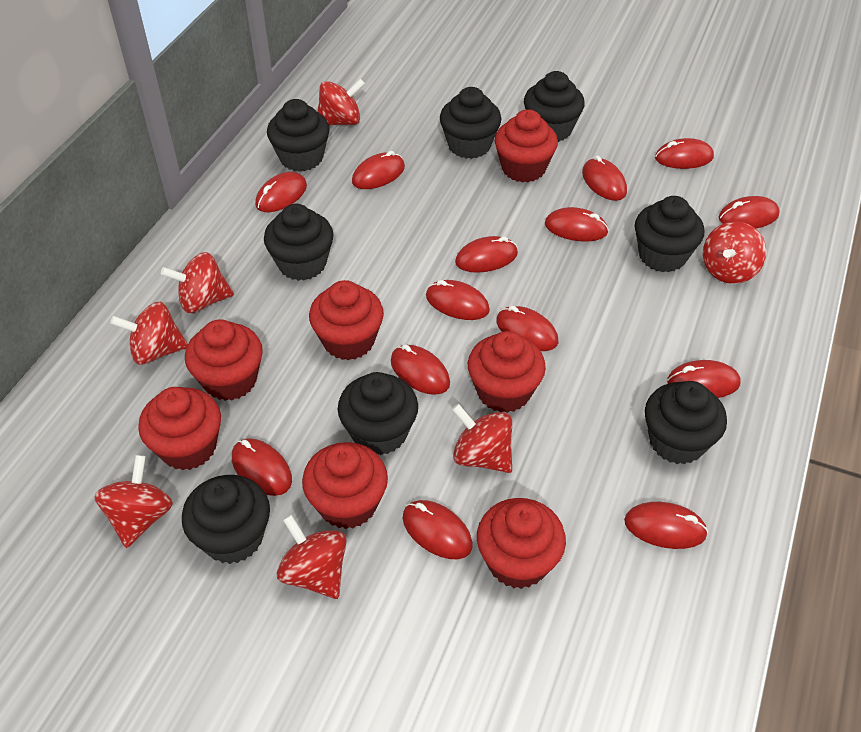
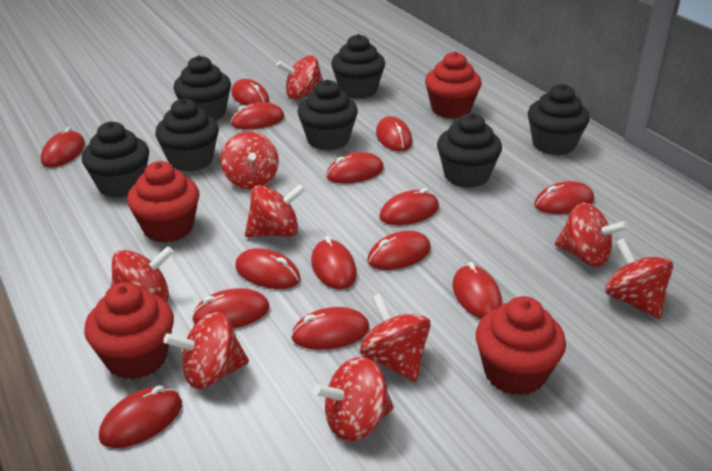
black cupcake: [182,475,270,564] [264,204,334,281] [267,99,330,172] [338,372,418,455] [440,87,501,159] [524,71,585,142] [635,196,704,272] [645,381,727,464] = 8 -> [82,121,149,198] [155,98,219,172] [174,55,231,121] [298,80,358,151] [331,34,385,99] [437,113,502,188] [528,84,590,155] = 7
red cupcake: [138,387,221,470] [185,319,263,401] [302,442,388,529] [309,280,384,360] [468,331,546,413] [477,498,566,589] [495,109,558,183] = 7 -> [84,282,174,380] [127,161,199,243] [425,52,482,119] [476,296,566,396] = 4
red spinning top: [94,455,173,548] [110,302,188,365] [161,252,234,313] [277,515,347,599] [318,79,365,126] [452,404,512,473] [703,221,767,284] = 7 -> [111,246,174,302] [163,312,249,389] [221,132,279,189] [245,184,306,237] [276,55,323,100] [313,357,394,441] [360,294,431,382] [555,203,628,267] [605,238,673,319] = 9

